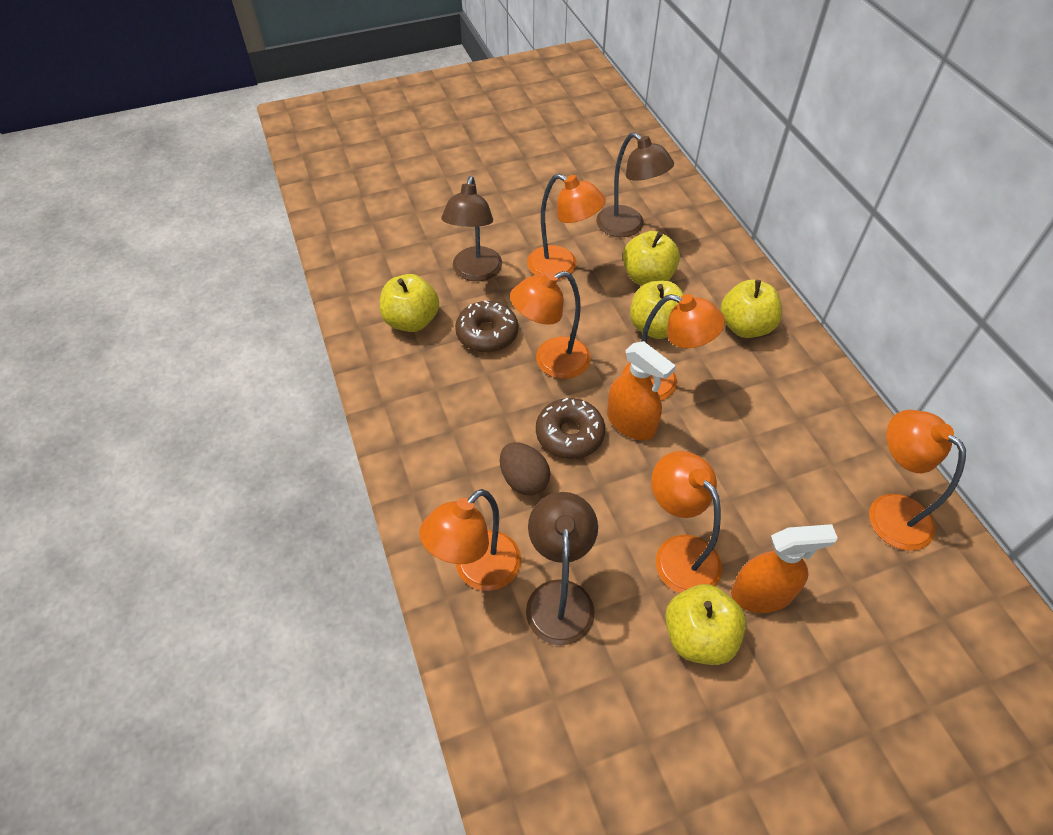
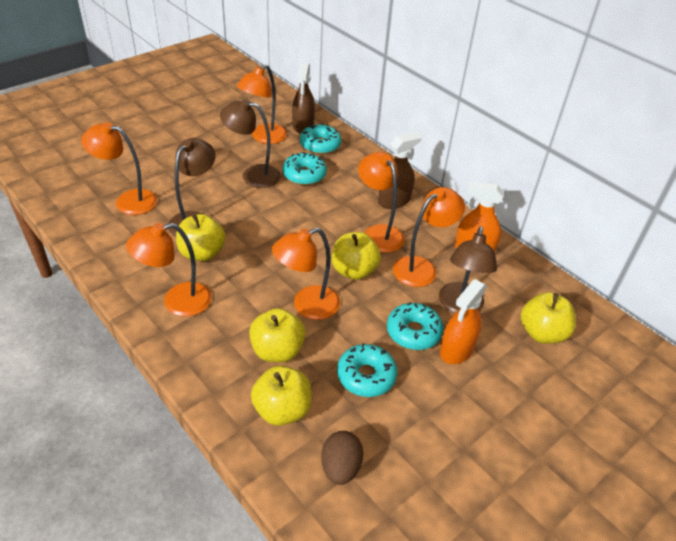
brown donut: [455,300,518,353] [536,398,605,459] = 2 -> none = 0
brown spray bottle: none = 0 -> [292,62,315,134] [378,132,422,209] = 2
turquoise donut: none = 0 -> [282,152,327,185] [300,123,341,154] [337,343,397,397] [387,302,443,350] = 4

